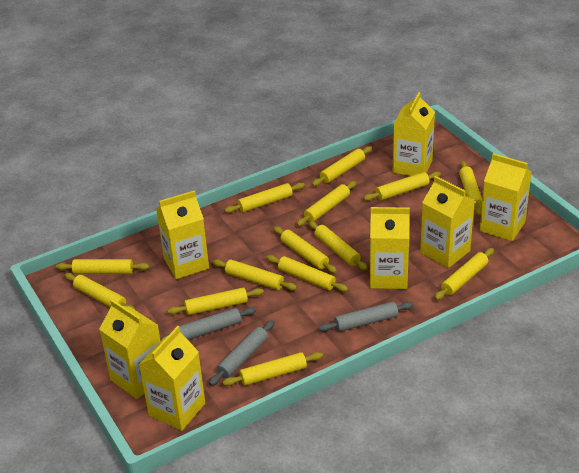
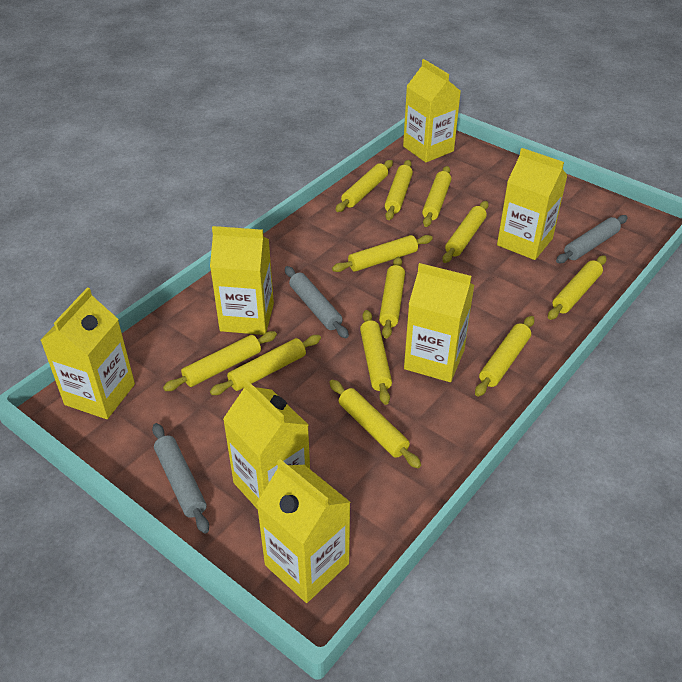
yellow rolling pin: [56,259,149,274] [64,273,135,310] [168,287,264,315] [212,259,297,291] [223,352,323,386] [225,183,305,213] [266,255,348,292] [274,226,337,273] [296,181,356,226] [308,221,368,271] [312,146,372,186] [363,171,441,201] [434,248,494,300] [459,161,482,216] = 14 -> [163,331,277,391] [210,335,321,395] [329,380,421,468] [332,235,433,272] [335,160,393,212] [360,310,392,405] [379,257,405,339] [385,160,413,220] [422,166,451,227] [443,201,489,263] [475,316,534,397] [548,255,607,320] = 12

